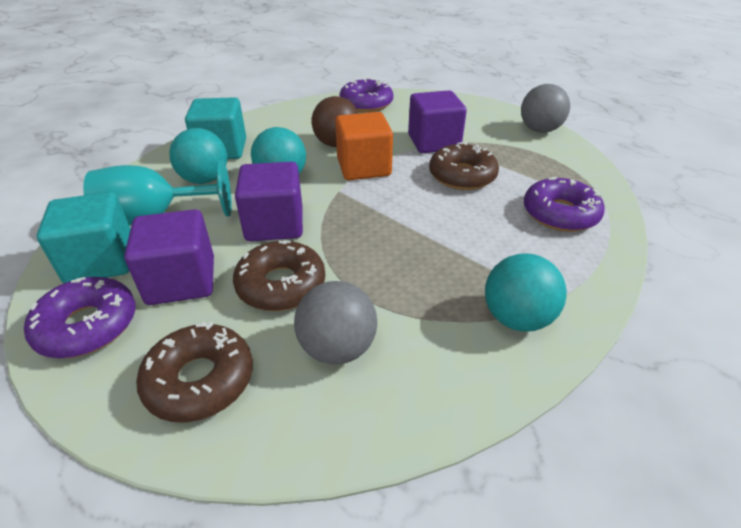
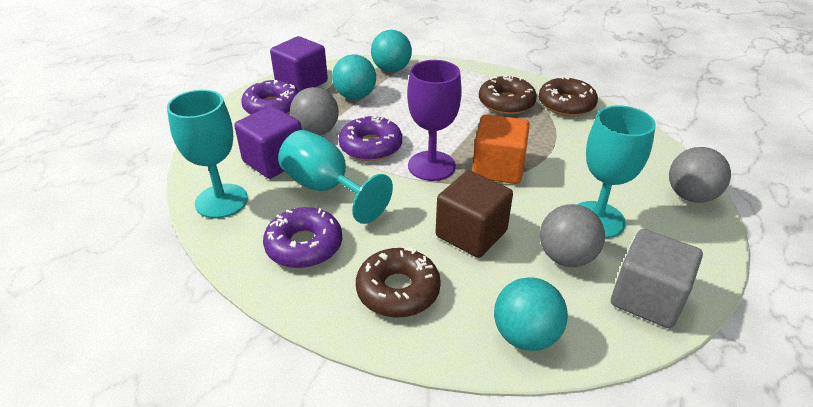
brown ball: [311,96,359,147] = 1 -> none = 0
brown cube: none = 0 -> [436,171,513,258] = 1
grey ball: [294,281,377,365] [521,84,570,133] = 2 -> [290,87,339,135] [540,204,605,267] [669,147,731,203] = 3
grey cube: none = 0 -> [611,229,703,328] = 1
purple cube: [124,209,214,305] [235,162,303,241] [408,90,467,153] = 3 -> [234,106,302,179] [270,36,328,92] = 2
purple goblet: none = 0 -> [407,60,462,181] = 1
turquoise cube: [37,192,131,283] [185,97,246,159] = 2 -> none = 0
turquoise goblet: [83,160,232,225] = 1 -> [167,90,248,219] [278,130,393,224] [577,106,656,238] = 3

